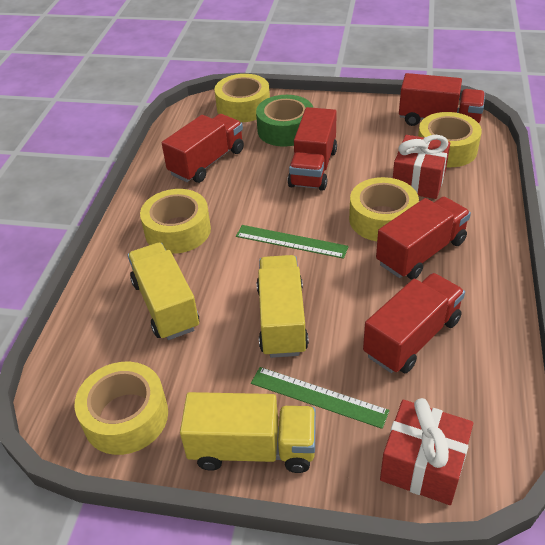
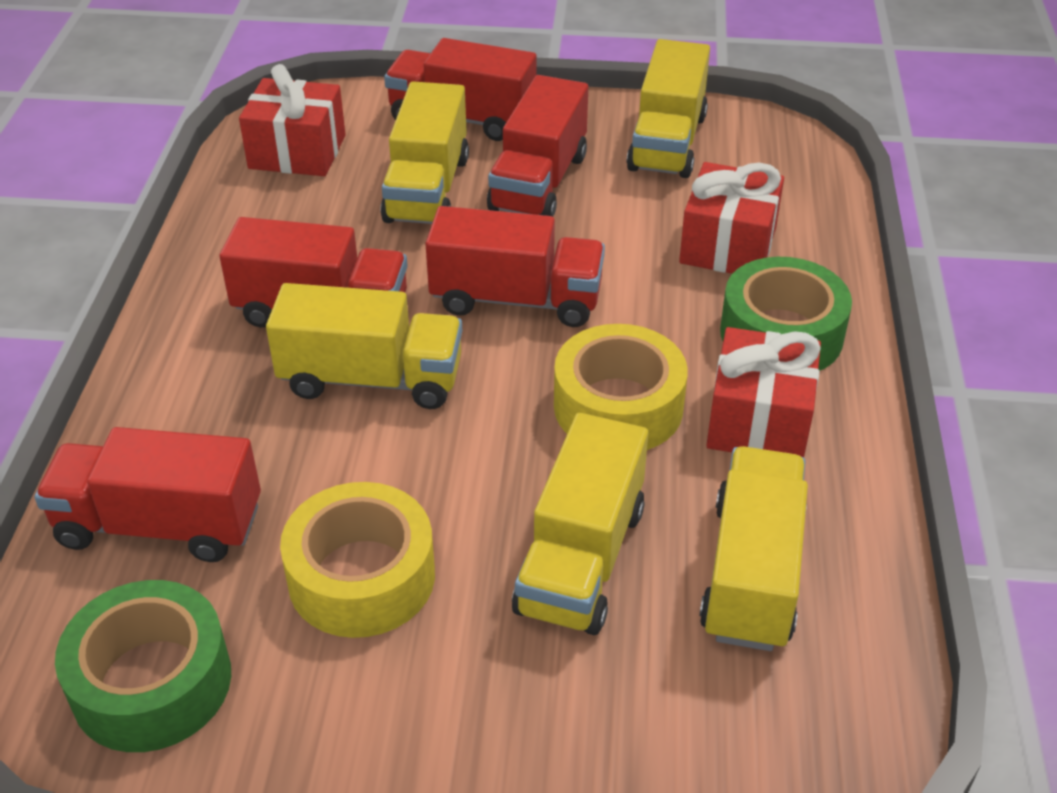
green ruler: [236,225,349,259] [251,367,389,429] = 2 -> none = 0
green tape: [256,95,313,147] = 1 -> [55,580,231,752] [720,257,852,371] = 2
red gift: [380,398,473,505] [393,135,450,199] = 2 -> [239,64,346,176] [679,162,784,274] [706,327,821,457] = 3
yellow tape: [75,362,168,455] [140,189,211,254] [214,74,270,122] [349,177,419,241] [418,112,482,167] = 5 -> [280,482,435,638] [554,324,688,450] = 2
yellow truck: [128,243,199,340] [180,392,316,473] [257,255,309,358] = 3 -> [266,283,462,409] [381,81,469,224] [512,413,648,635] [626,39,710,178] [699,446,808,651] = 5

